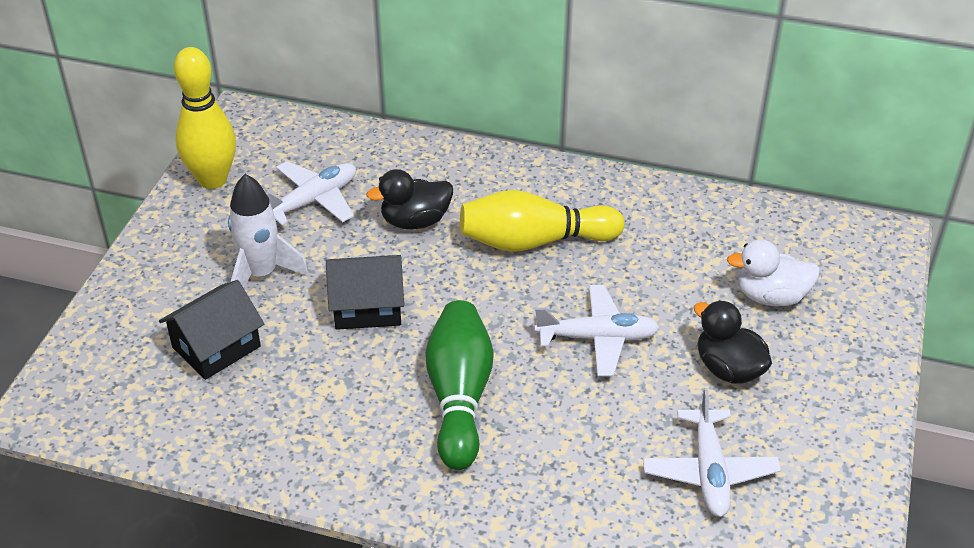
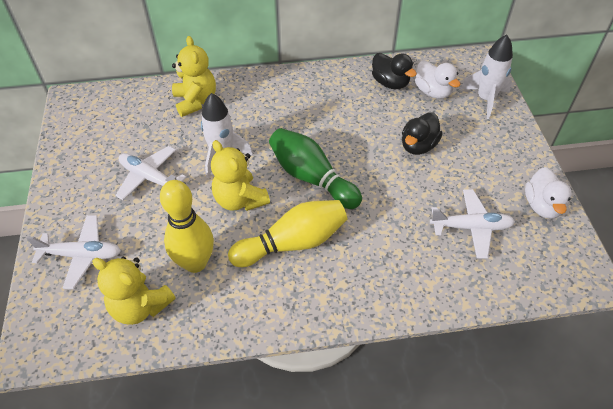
black house: [159,280,264,380] [326,255,404,330] = 2 -> none = 0
white duck: [727,240,820,306] = 1 -> [415,61,460,99] [525,167,572,219] = 2
white rocket: [228,174,308,288] = 1 -> [201,93,253,178] [461,35,513,119] = 2
yellow teddy bear: none = 0 -> [92,257,176,325] [172,36,216,117] [211,140,270,211] = 3

